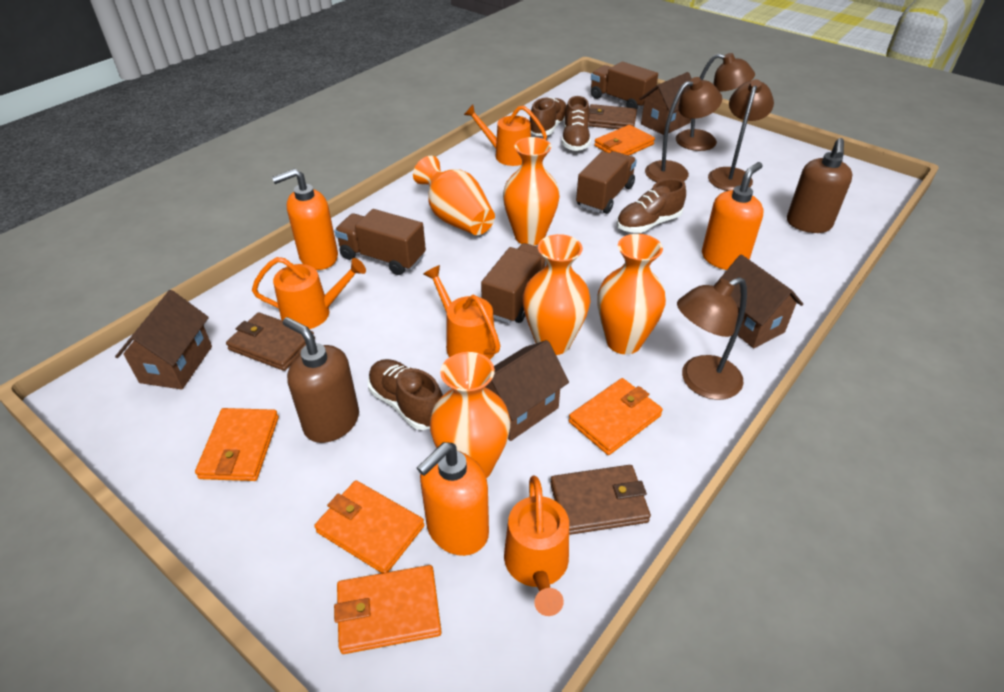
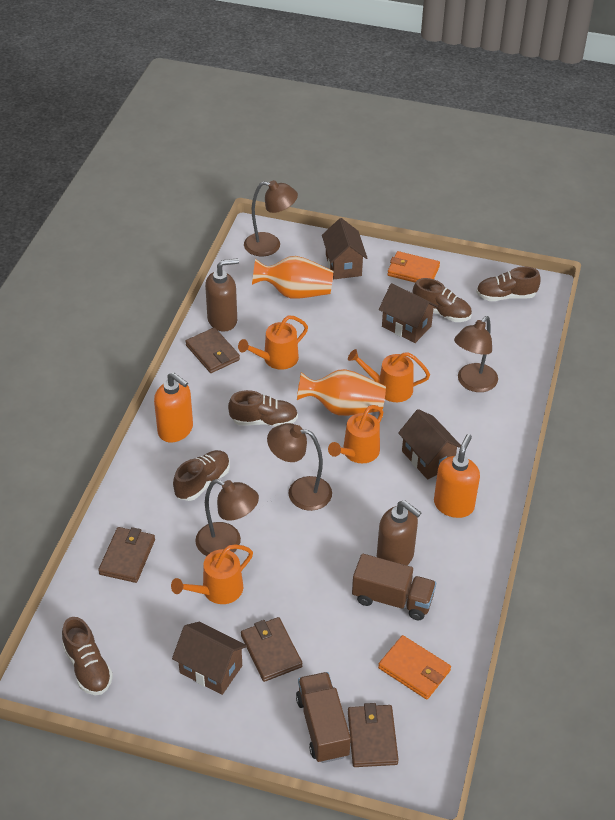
brown shoe: [368,359,443,430] [530,97,567,136] [562,96,591,151] [617,178,686,233] = 4 -> [62,617,113,695] [173,450,230,501] [228,390,298,426] [412,278,472,322] [476,267,540,301] = 5
brown truck: [334,209,426,275] [481,243,547,324] [576,151,637,214] [591,62,658,109] = 4 -> [296,672,351,763] [352,554,436,620] = 2
brown wallet: [226,312,315,371] [550,465,651,535] [589,104,637,129] = 3 -> [98,527,155,583] [185,327,240,373] [241,617,302,682] [348,703,399,767] = 4
orange soap dispenser: [272,168,338,270] [417,442,489,556] [702,162,764,270] = 3 -> [154,372,193,442] [434,434,480,518] = 2
orange vase: [413,156,495,235] [430,352,511,478] [503,137,560,246] [523,234,590,355] [597,234,666,354] = 5 -> [252,256,333,299] [297,369,386,416] = 2
orange wallet: [195,408,279,481] [314,480,424,573] [334,565,442,654] [569,378,663,455] [594,125,655,155] = 5 -> [378,635,451,700] [387,251,440,283] = 2

